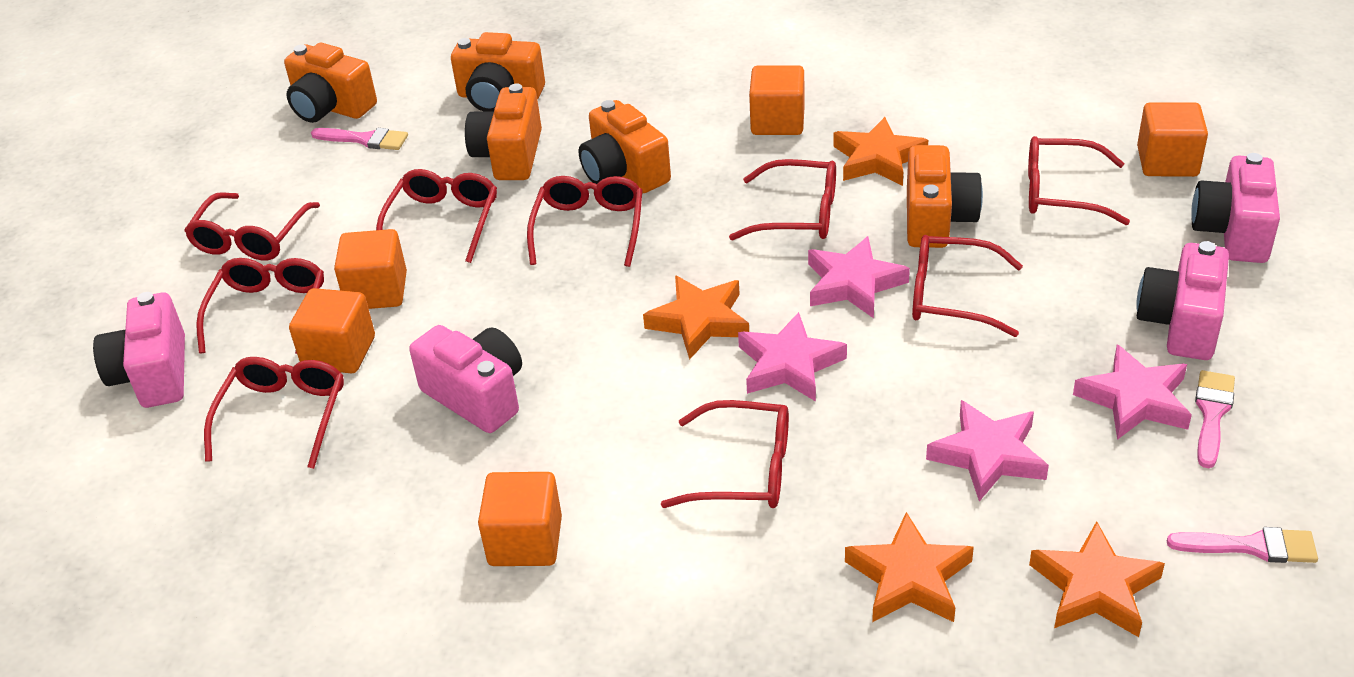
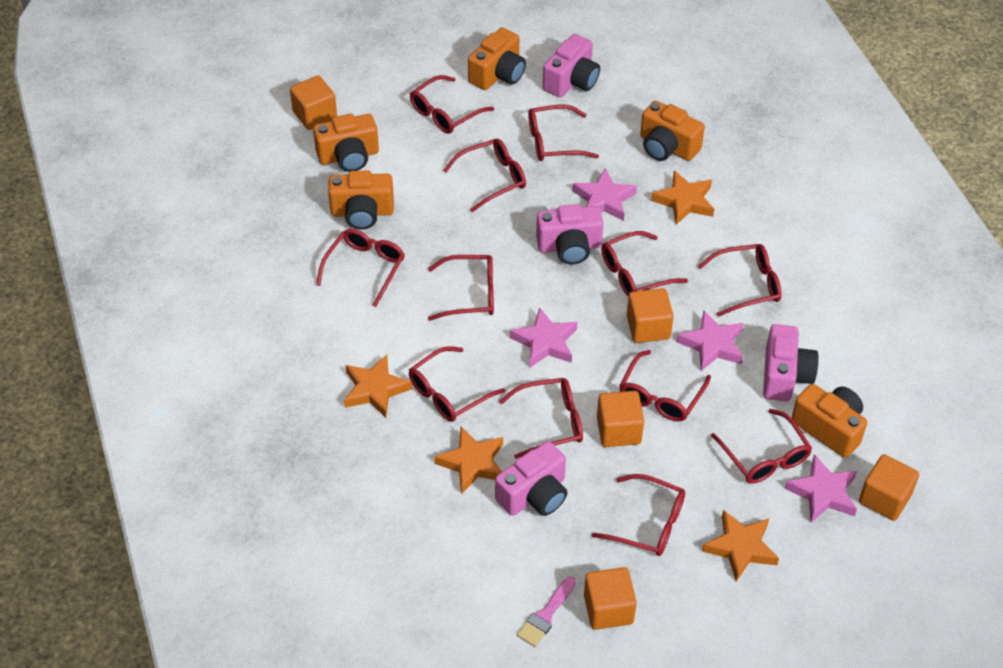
pink brush: [311,128,408,150] [1167,527,1318,563] [1195,370,1235,468] = 3 -> [517,577,576,647] = 1
red glasses: [184,192,320,260] [196,258,324,354] [204,357,344,469] [376,169,497,263] [527,176,643,267] [661,400,789,508] [729,159,836,241] [912,235,1023,337] [1028,136,1130,225] = 9 -> [316,229,405,307] [409,346,505,422] [410,75,494,134] [428,255,494,321] [443,139,526,212] [499,378,583,459] [528,105,599,161] [592,474,685,556] [601,231,688,297] [619,350,711,421] [698,244,782,317] [711,409,812,484] = 12

